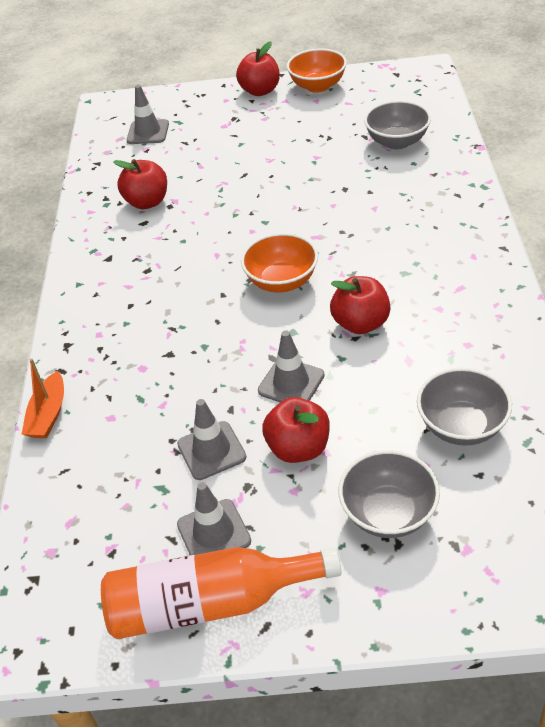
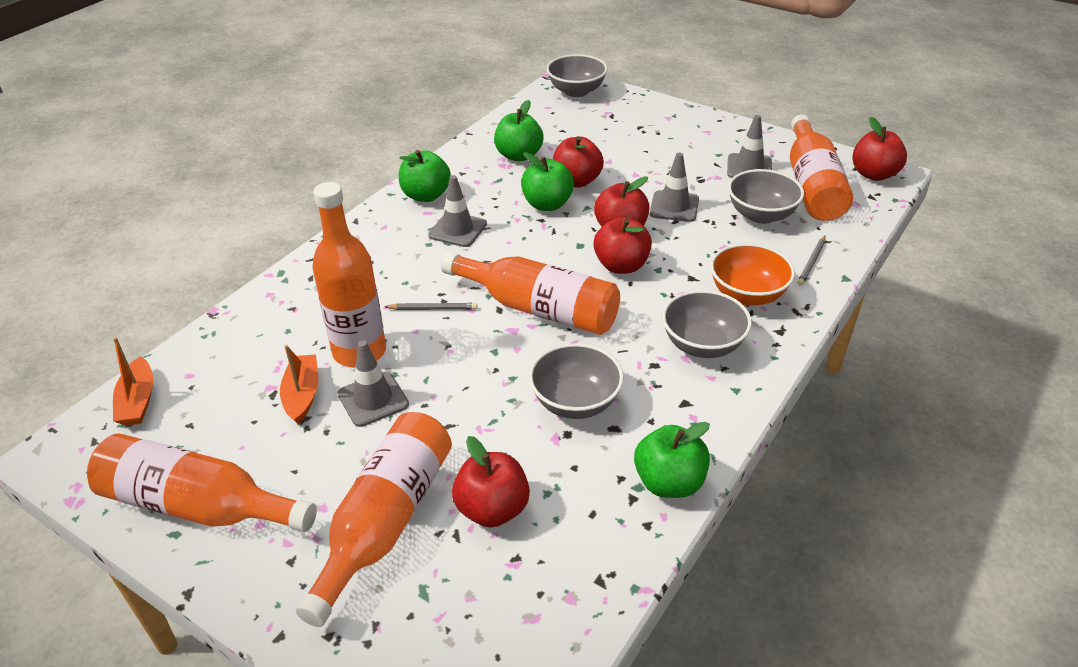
green apple: none = 0 -> [399,150,451,202] [494,100,543,161] [521,152,574,211] [634,422,710,498] = 4
grey bowl: [338,450,440,538] [364,100,431,149] [417,368,512,446] = 3 -> [529,343,624,419] [546,54,608,97] [662,290,752,358] [728,169,804,224] = 4
grey pencil: none = 0 -> [385,303,477,310] [797,236,826,286] = 2
orange boat: [22,358,64,438] = 1 -> [113,337,153,426] [280,345,318,425] = 2
orange bottle: [101,547,341,639] = 1 -> [87,433,317,532] [295,412,452,627] [312,182,386,367] [441,252,620,335] [790,114,853,221] = 5
orange bowl: [241,233,318,293] [287,48,347,93] = 2 -> [710,243,795,306] = 1
red apple: [113,159,167,209] [236,41,280,96] [262,397,330,463] [330,276,391,334] = 4 -> [452,436,530,528] [553,136,604,187] [593,217,652,274] [594,176,650,227] [852,117,907,181] = 5

